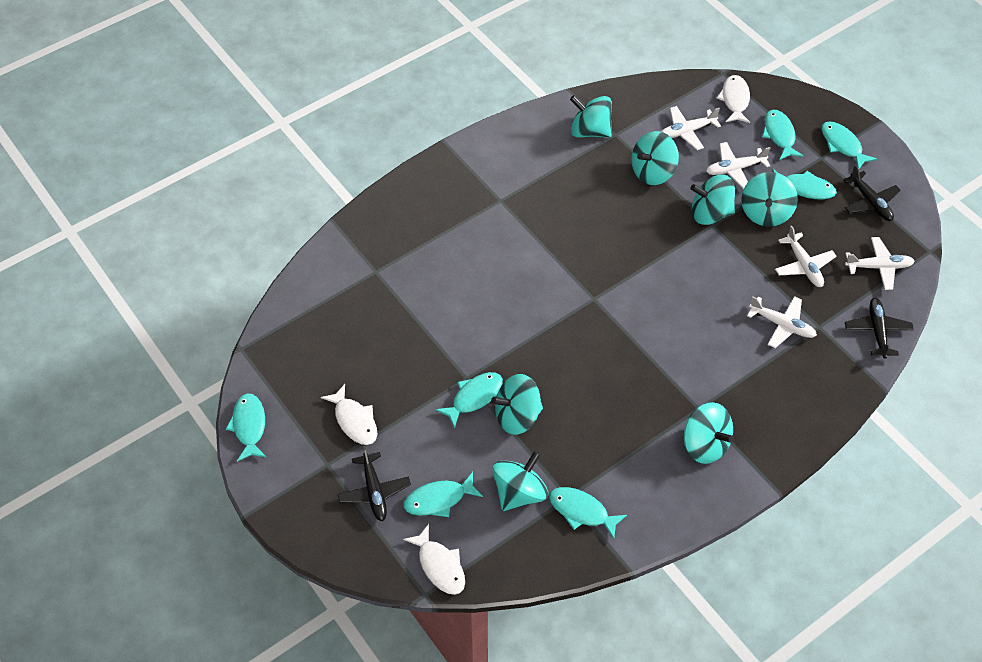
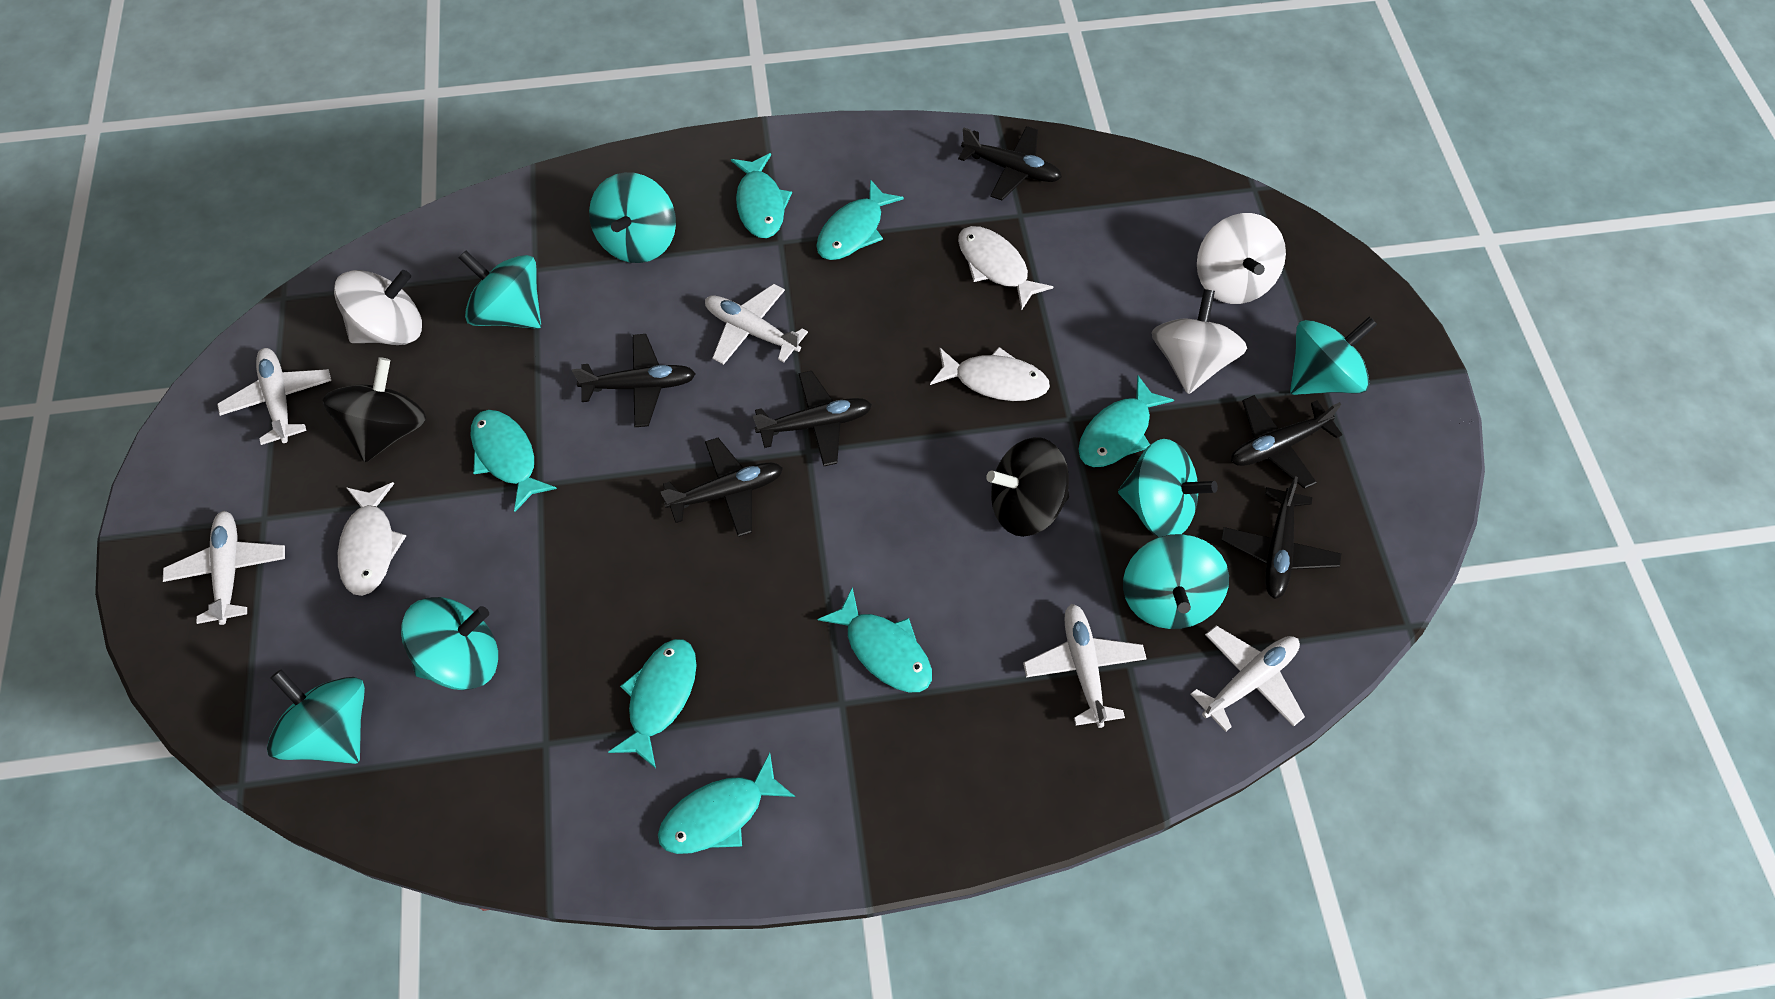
black plane: [338,445,411,521] [843,165,901,221] [845,298,914,359] = 3 -> [572,334,696,427] [661,438,783,537] [753,371,872,467] [958,126,1062,200] [1222,476,1341,599] [1231,395,1342,489] = 6
black spinning top: none = 0 -> [323,357,426,462] [986,437,1069,537] = 2
white spinning top: none = 0 -> [334,270,422,345] [1152,289,1247,394] [1197,213,1286,304] = 3

